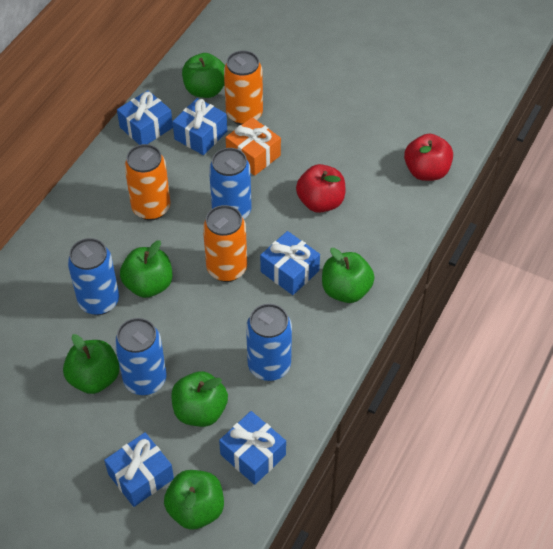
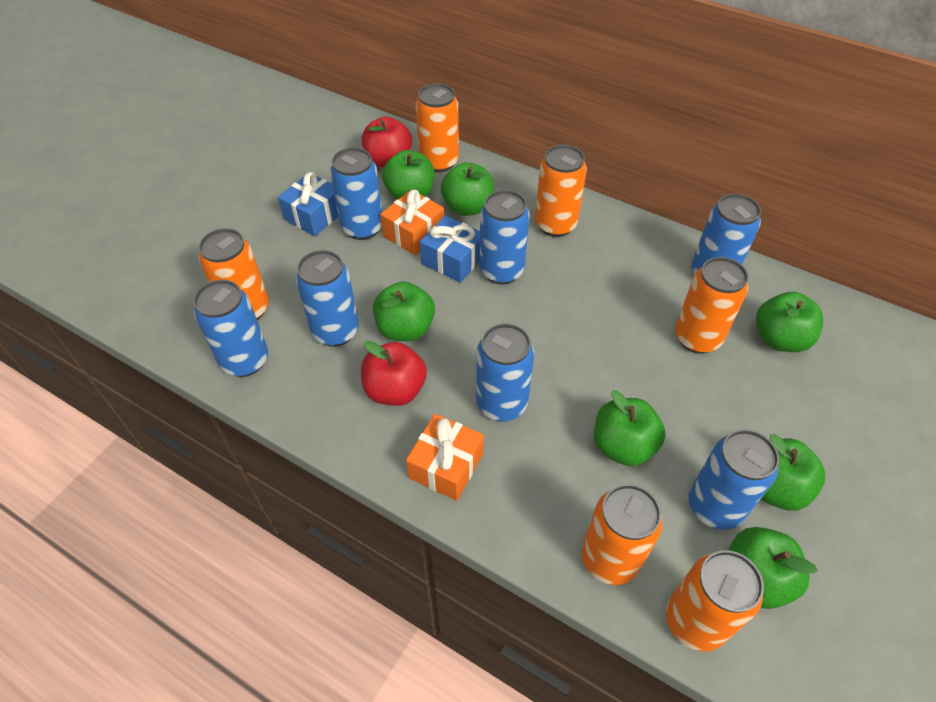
blue can: [68,238,119,315] [115,318,166,395] [209,148,251,219] [246,304,292,381] = 4 -> [193,280,268,377] [296,250,359,347] [330,147,382,240] [476,323,534,421] [479,190,530,285] [689,429,779,530] [691,193,761,275] = 7
blue gift: [104,432,174,507] [117,90,173,145] [173,98,227,155] [219,411,286,485] [260,231,320,295] = 5 -> [278,172,338,236] [420,215,480,283] = 2
green apple: [63,334,120,394] [120,240,172,298] [164,470,224,530] [171,371,228,427] [182,53,225,98] [322,248,374,303] = 6 -> [373,282,435,341] [382,150,435,199] [441,162,494,216] [594,390,666,466] [729,527,818,609] [756,292,823,352] [760,434,825,510] = 7
orange can: [124,144,171,221] [203,205,247,282] [224,50,263,125] = 3 -> [199,228,269,320] [416,83,459,173] [535,144,587,237] [581,484,663,585] [666,550,764,652] [675,257,749,354] = 6
orange gift: [226,117,281,176] = 1 -> [380,190,444,255] [406,414,484,501] = 2

